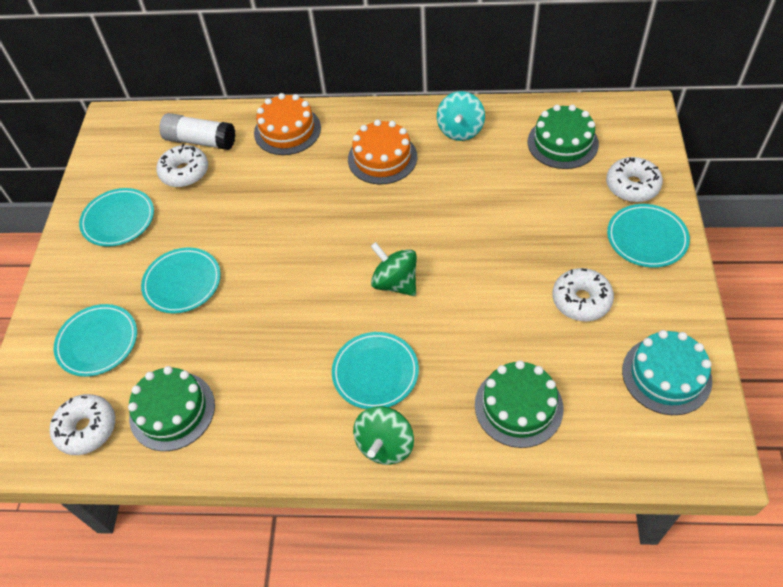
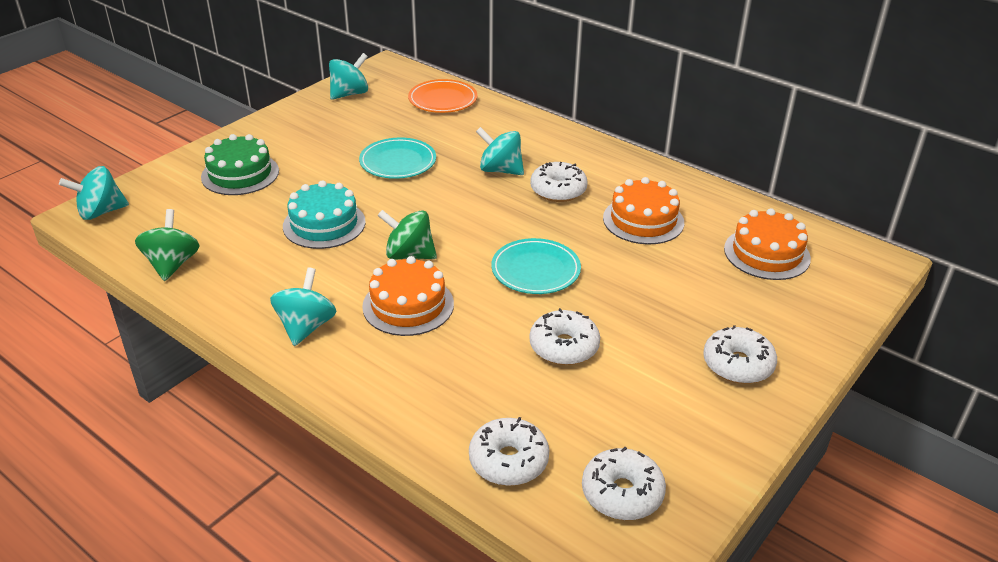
green cake: [128,366,215,451] [475,360,564,448] [528,105,599,169] = 3 -> [201,134,279,195] = 1
orange cake: [254,93,321,155] [348,120,417,185] = 2 -> [362,256,454,336] [603,177,684,244] [724,208,811,280] = 3
orange plate: none = 0 -> [408,79,477,113] = 1
turquoise plate: [53,304,137,377] [79,188,154,247] [141,247,221,314] [332,332,419,409] [607,204,690,268] = 5 -> [359,138,436,179] [491,238,581,294] = 2
turquoise spinning top: [437,91,485,141] = 1 -> [59,166,129,220] [270,268,336,346] [329,53,368,100] [476,127,524,175] = 4
white donut: [50,394,115,455] [156,144,208,187] [552,268,614,321] [606,157,663,202] = 4 -> [469,417,549,486] [529,308,600,365] [530,162,588,202] [582,447,666,520] [703,325,777,384] = 5
white glue stick: [159,113,235,150] = 1 -> none = 0

